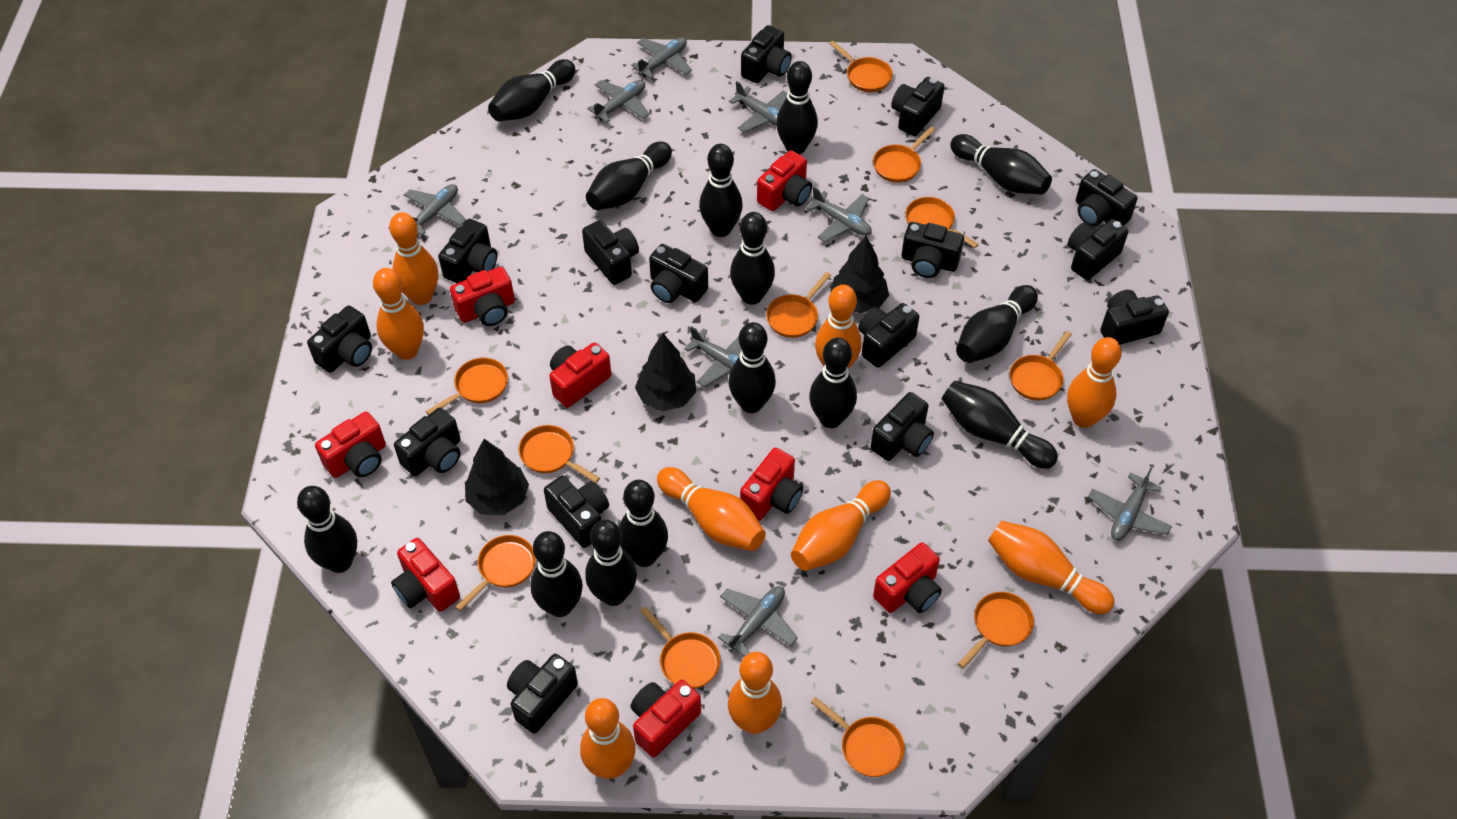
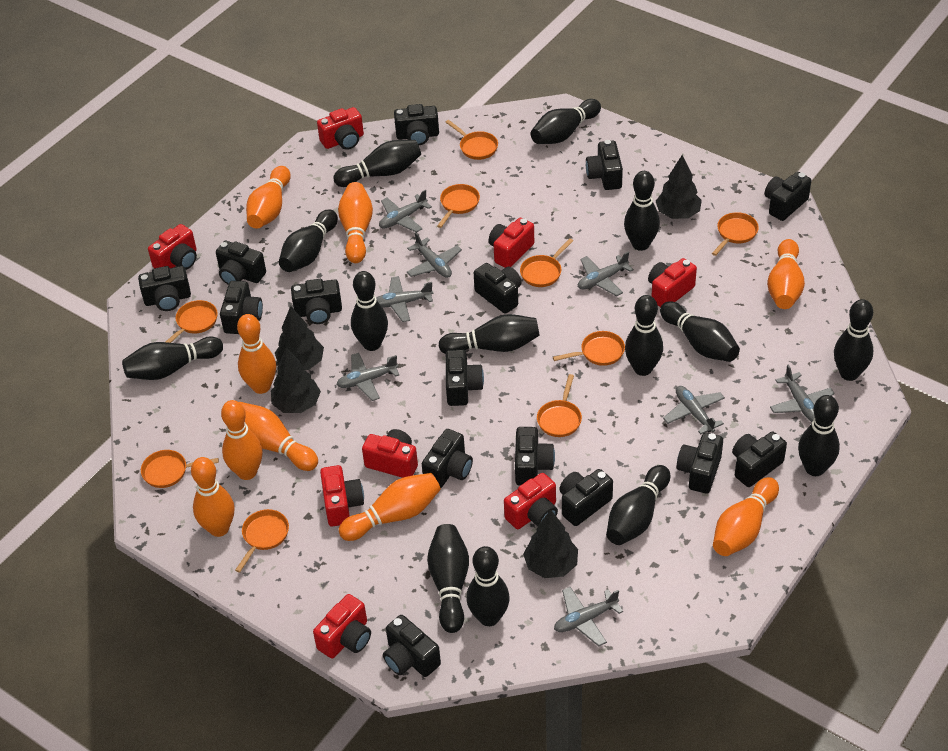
black tree: [465,439,529,515] [635,334,696,411] [830,236,889,313] = 3 -> [271,347,321,413] [275,306,324,370] [523,510,578,578] [656,155,702,219] = 4
orange pan: [426,358,508,415] [455,535,536,611] [518,425,600,483] [640,606,721,689] [766,272,831,338] [811,697,905,777] [829,41,893,92] [873,127,935,183] [905,197,979,248] [958,592,1034,669] [1010,331,1072,401] = 11 -> [141,450,219,488] [166,300,218,343] [235,509,289,573] [437,184,480,228] [446,120,498,160] [520,238,573,287] [537,374,582,437] [553,331,625,366] [712,212,759,256] = 9

